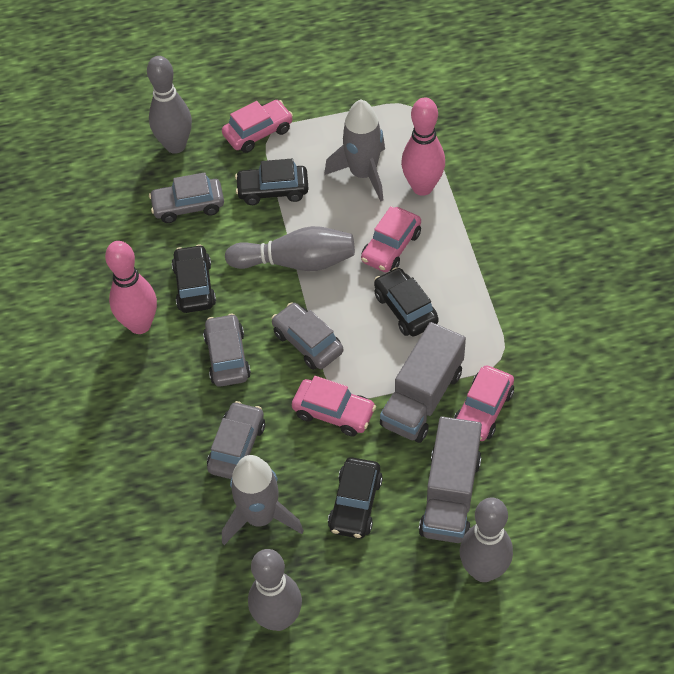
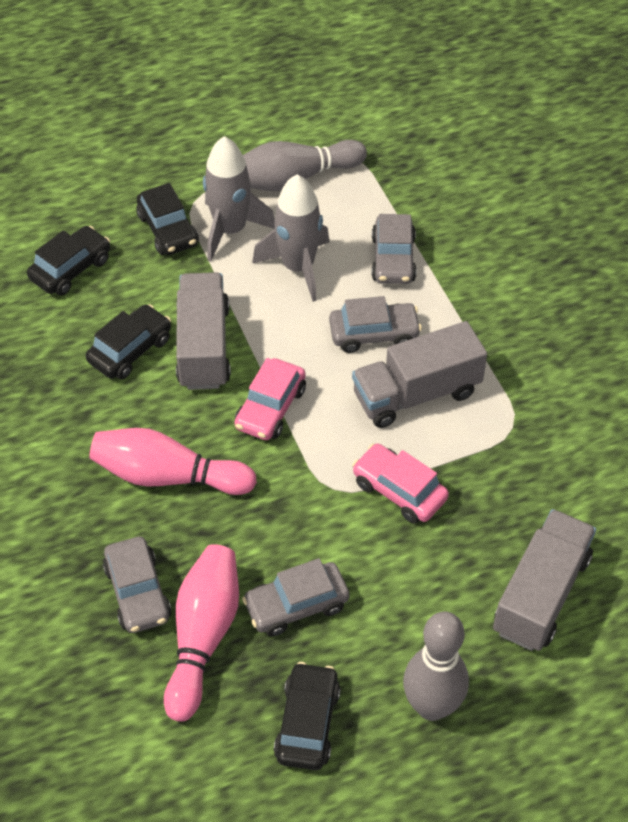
grey bowling pin: [147,56,192,154] [225,226,355,271] [248,549,302,631] [460,497,513,582] = 4 -> [243,140,367,191] [403,612,469,721] = 2
grey truck: [380,322,466,443] [419,417,482,543] = 2 -> [176,272,231,390] [352,321,487,428] [493,509,596,651] = 3
pink car: [222,100,293,153] [292,376,376,436] [361,206,421,272] [454,365,514,441] = 4 -> [234,358,306,440] [352,443,449,524] = 2

